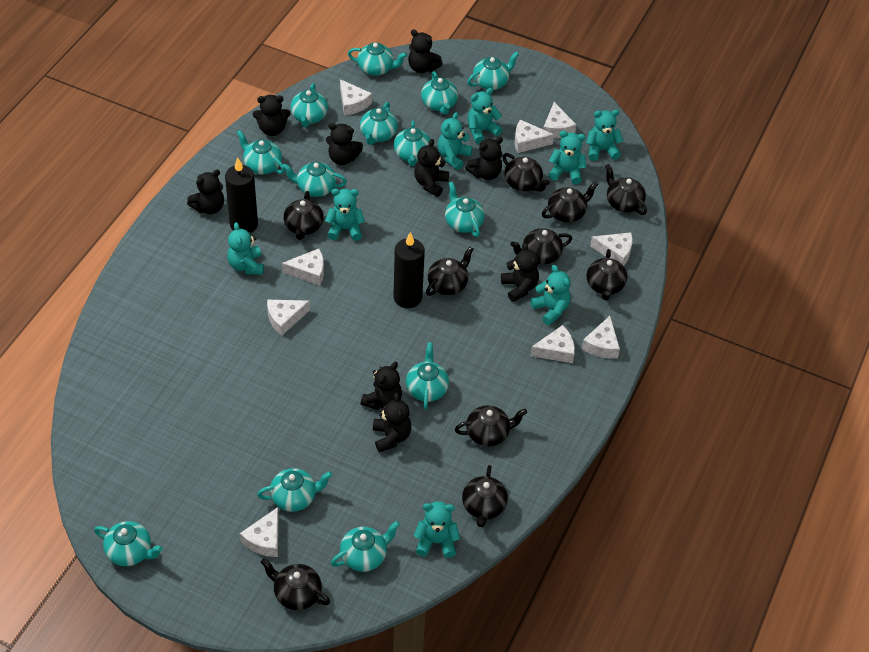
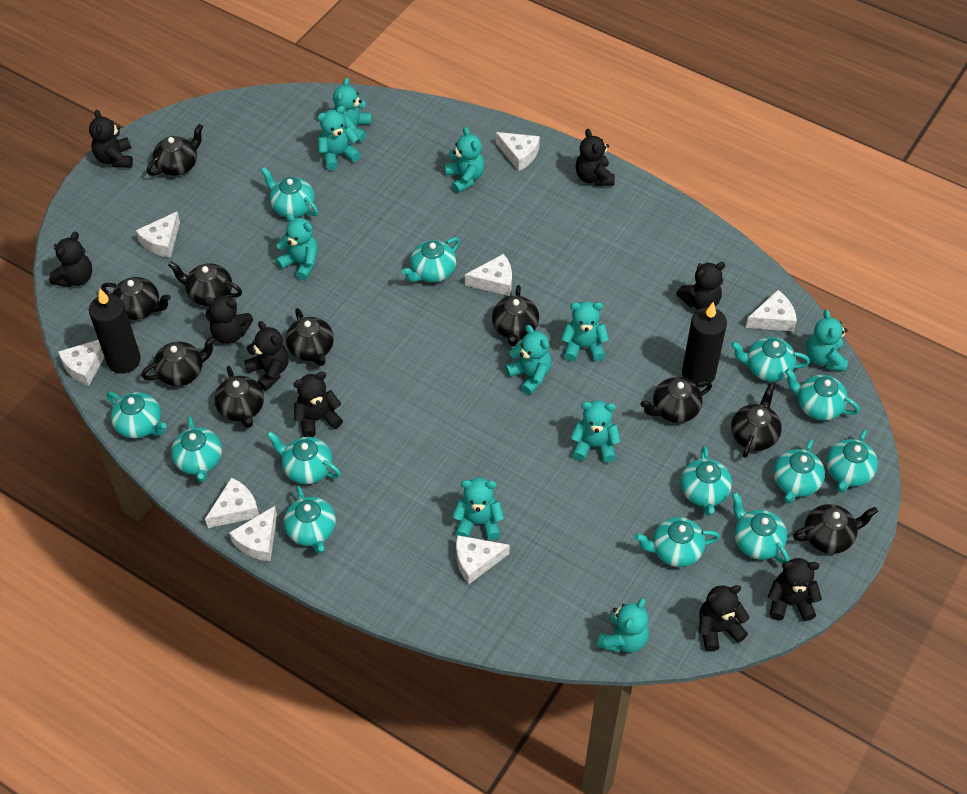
turquoise teddy bear: [227,222,264,275] [325,189,365,241] [414,501,460,558] [437,112,473,170] [468,88,503,144] [530,265,571,325] [549,131,587,184] [586,109,624,161] = 8 -> [275,214,318,280] [317,106,361,170] [333,78,372,142] [445,127,485,193] [452,478,504,540] [505,325,552,395] [561,301,609,361] [570,400,621,463] [597,598,649,653] [806,310,848,372] = 10
white cheese: [240,507,279,557] [267,300,310,336] [282,249,324,286] [340,79,372,116] [515,120,554,153] [530,325,575,363] [543,102,576,138] [582,316,620,359] [590,232,633,266] = 9 -> [58,340,105,386] [136,212,180,257] [205,478,259,528] [229,506,277,561] [456,535,510,584] [465,254,512,296] [496,132,540,171] [746,290,797,332] = 8

